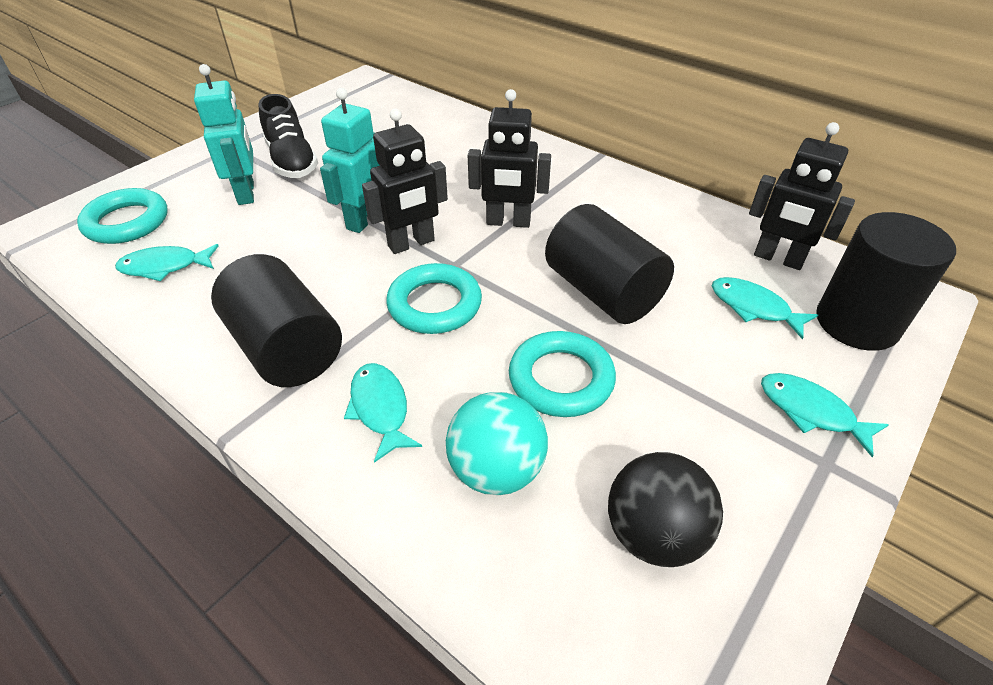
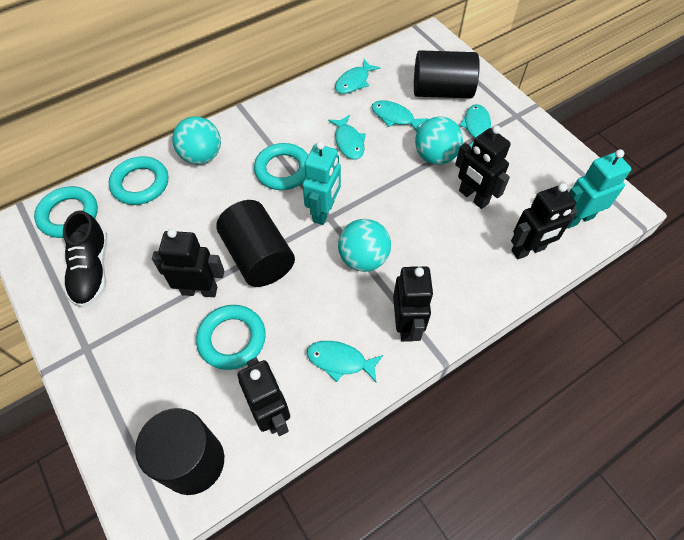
black ball: [608,452,723,567] = 1 -> none = 0
black robot: [362,109,448,254] [468,89,551,228] [749,122,855,270] = 3 -> [152,229,224,297] [237,357,290,436] [393,266,434,342] [455,126,511,209] [511,183,578,260] = 5
turquoise ball: [446,392,548,495] = 1 -> [172,116,221,165] [338,219,391,272] [415,116,463,165] = 3
turquoise fish: [115,244,219,281] [344,363,422,463] [712,277,818,340] [761,373,889,457] = 4 -> [307,341,383,382] [328,115,366,160] [335,59,381,94] [371,100,428,132] [459,104,491,147] = 5
turquoise ring: [77,188,168,244] [386,263,482,334] [509,331,616,417] = 3 -> [34,186,98,238] [109,156,168,205] [196,305,266,370] [254,143,308,190] = 4

